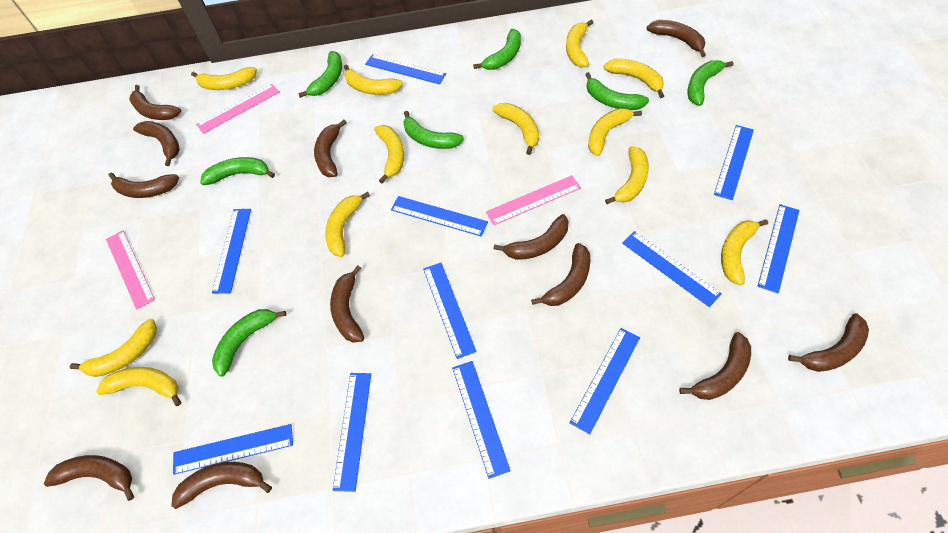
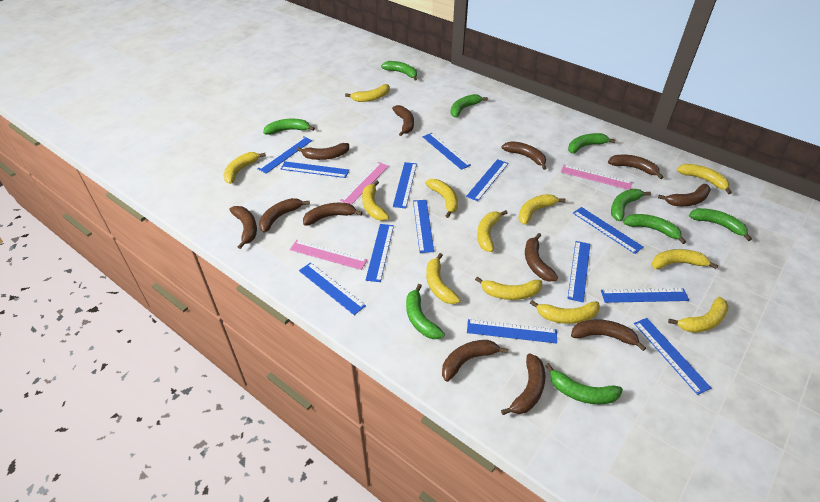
blue ruler: [173,424,293,475] [212,209,251,294] [333,373,371,492] [365,54,446,84] [391,196,488,236] [423,263,477,359] [452,361,511,479] [570,328,640,434] [622,231,722,307] [714,125,754,200] [757,204,799,293] = 11 -> [257,136,312,174] [281,161,349,178] [299,262,366,315] [366,224,394,282] [393,162,417,208] [413,200,434,253] [422,133,471,170] [466,159,509,201] [467,319,557,344] [567,241,590,302] [573,207,643,254] [601,288,689,303] [634,318,711,395] = 13
green banana: [200,157,275,185] [212,309,286,377] [298,51,342,98] [403,111,464,149] [473,29,521,70] [585,72,649,110] [687,60,734,106] = 7 -> [263,119,315,135] [381,61,417,81] [406,284,445,339] [451,94,488,117] [545,363,623,404] [568,133,615,154] [611,189,651,221] [623,214,686,244] [689,208,752,241] = 9

